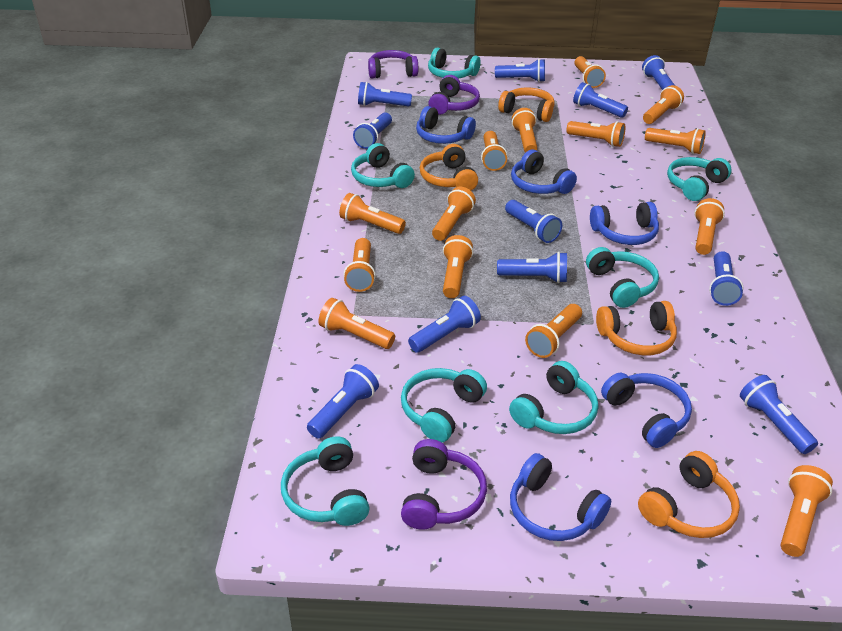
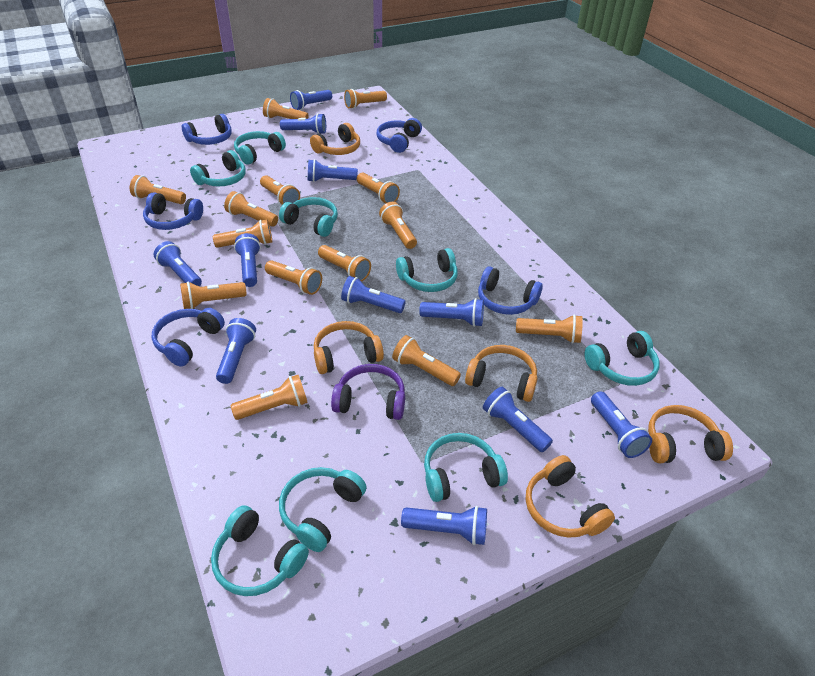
orange headphones: [420,144,478,191] [498,87,555,122] [596,301,677,355] [638,451,740,538] = 4 -> [310,123,360,155] [314,321,384,374] [465,345,538,402] [526,455,615,538] [648,405,733,463] = 5
purple headphones: [368,50,418,78] [401,439,487,530] [428,75,480,115] = 3 -> [331,364,405,420] = 1
turquoise headphones: [281,436,370,526] [351,143,415,188] [401,368,487,442] [428,47,481,78] [509,361,598,434] [586,247,659,308] [667,157,731,201] = 7 -> [190,150,245,187] [211,505,309,596] [234,131,286,165] [279,197,338,237] [279,467,367,552] [396,248,458,292] [424,433,508,502] [585,331,660,386] = 8

